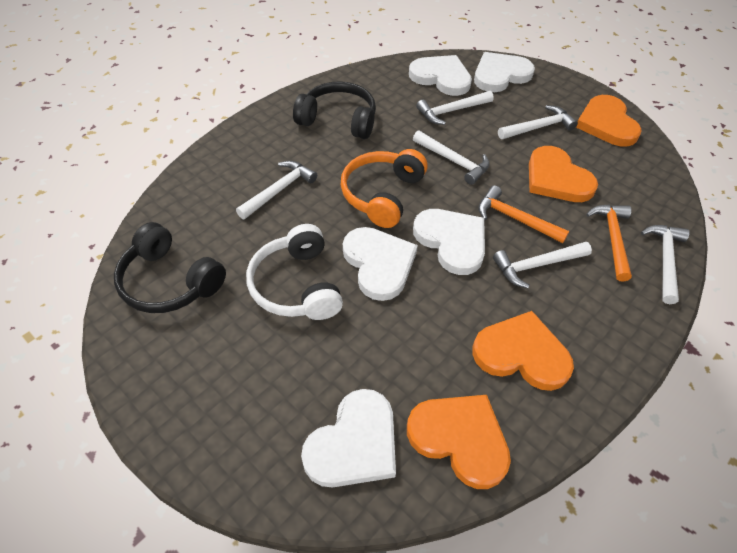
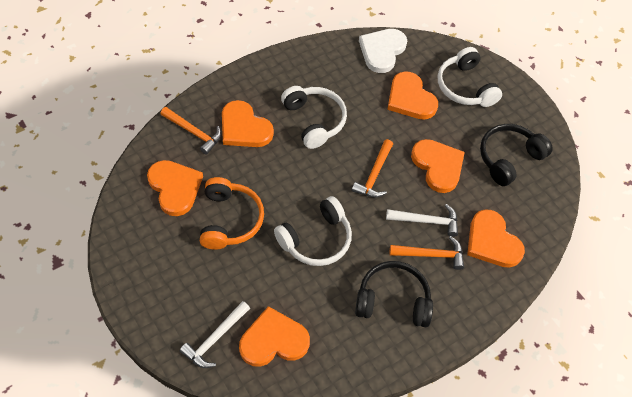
orange hammer: [478,185,569,243] [586,204,632,282] = 2 -> [161,107,221,155] [352,139,393,198] [390,236,464,270] = 3
orange heart: [407,395,511,489] [472,311,574,391] [529,146,598,202] [576,95,642,147] = 4 -> [147,160,203,216] [222,100,274,147] [239,306,310,367] [387,71,438,120] [411,139,465,193] [467,209,525,268] = 6
white hammer: [236,161,317,219] [413,130,490,185] [416,91,494,125] [493,242,592,288] [498,105,578,139] [641,225,690,304] = 6 -> [180,301,250,368] [386,204,458,237] = 2
white headphones: [246,224,343,320] = 1 -> [274,196,352,266] [281,86,347,149] [438,47,502,107] = 3
white heart: [301,389,396,487] [343,227,418,301] [409,55,472,96] [413,209,485,275] [474,52,535,92] = 5 -> [359,29,407,73] = 1

